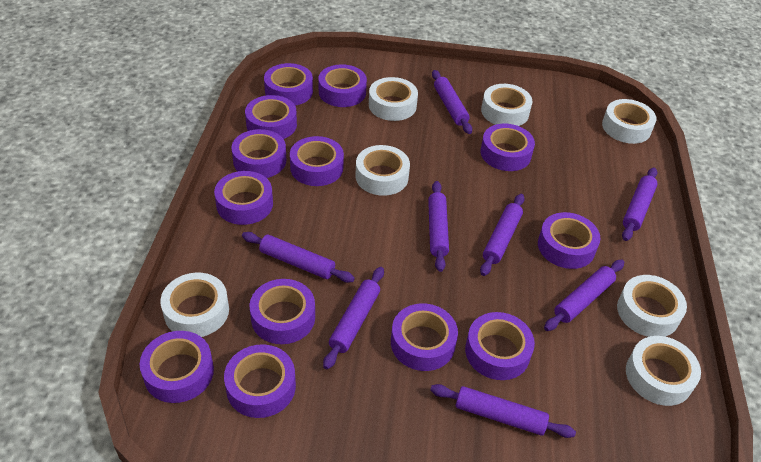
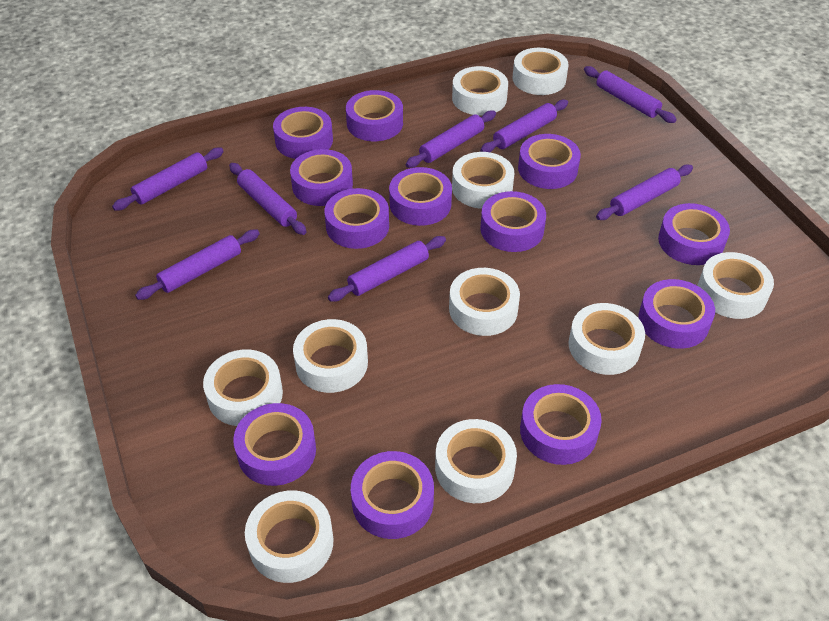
purple tape: [140,331,214,403] [214,171,273,225] [224,344,296,418] [231,129,286,178] [245,95,297,139] [249,279,315,344] [264,63,313,106] [290,136,344,186] [319,64,367,107] [391,303,458,371] [465,312,535,380] [480,124,535,171] [538,212,600,269] = 13 -> [233,403,316,486] [273,107,333,159] [290,149,353,206] [324,188,389,249] [346,90,403,141] [351,451,434,539] [389,167,452,226] [480,191,546,252] [518,134,581,189] [520,384,602,465] [638,279,715,349] [658,203,730,265] = 12
white tape: [160,273,229,337] [356,145,410,196] [369,77,418,121] [481,84,533,126] [602,99,657,144] [617,275,687,337] [626,336,701,406] = 7 -> [203,350,283,426] [245,490,334,583] [293,319,368,393] [435,419,517,503] [449,268,520,336] [452,66,508,115] [452,152,514,209] [513,48,569,95] [569,303,645,375] [697,252,774,319] = 10

